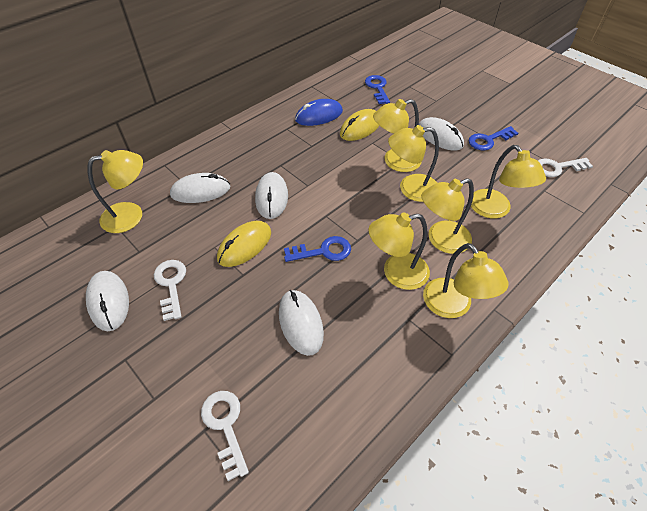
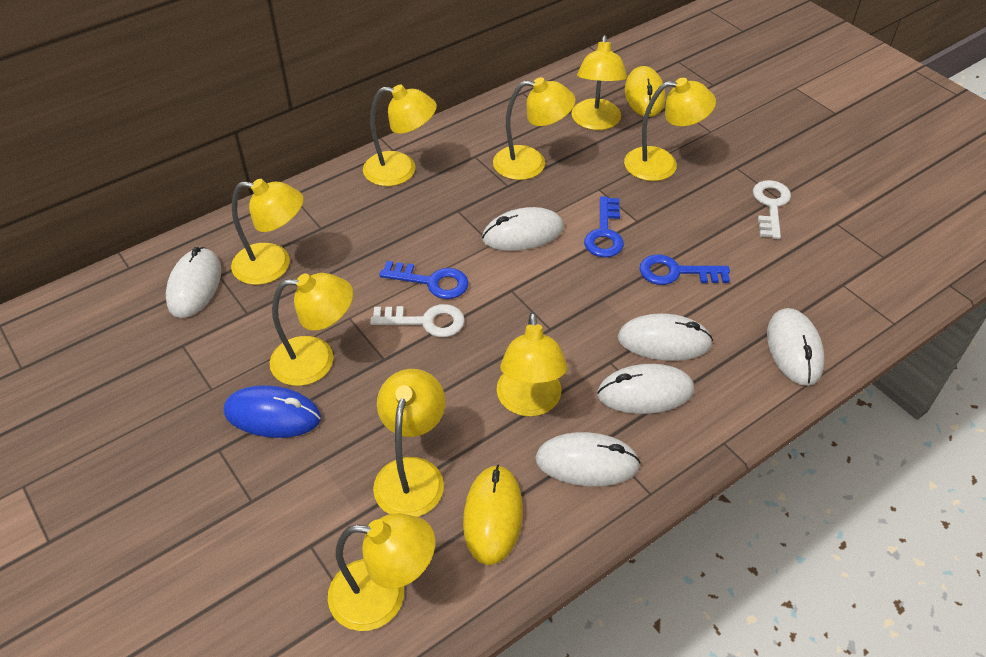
white key: [154,260,186,321] [201,391,249,481] [538,158,593,177] = 3 -> [370,304,465,337] [753,180,791,239] = 2
white mouse: [86,271,129,331] [170,173,230,203] [255,172,288,219] [279,290,324,356] [419,117,464,151] = 5 -> [166,247,221,318] [482,207,564,251] [535,432,641,487] [597,364,694,414] [618,313,713,361] [767,308,825,386] = 6
yellow lamp: [87,150,143,233] [369,212,430,290] [373,99,421,172] [388,125,439,202] [421,178,474,254] [423,243,509,318] [471,145,546,218] = 7 -> [231,179,304,285] [270,273,353,386] [328,513,435,631] [363,84,437,186] [373,369,445,517] [493,77,576,180] [497,312,567,417] [572,35,627,130] [624,78,716,181] = 9

